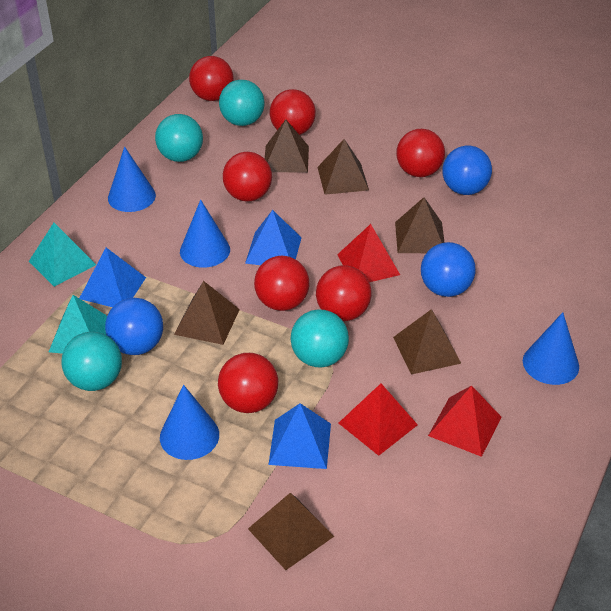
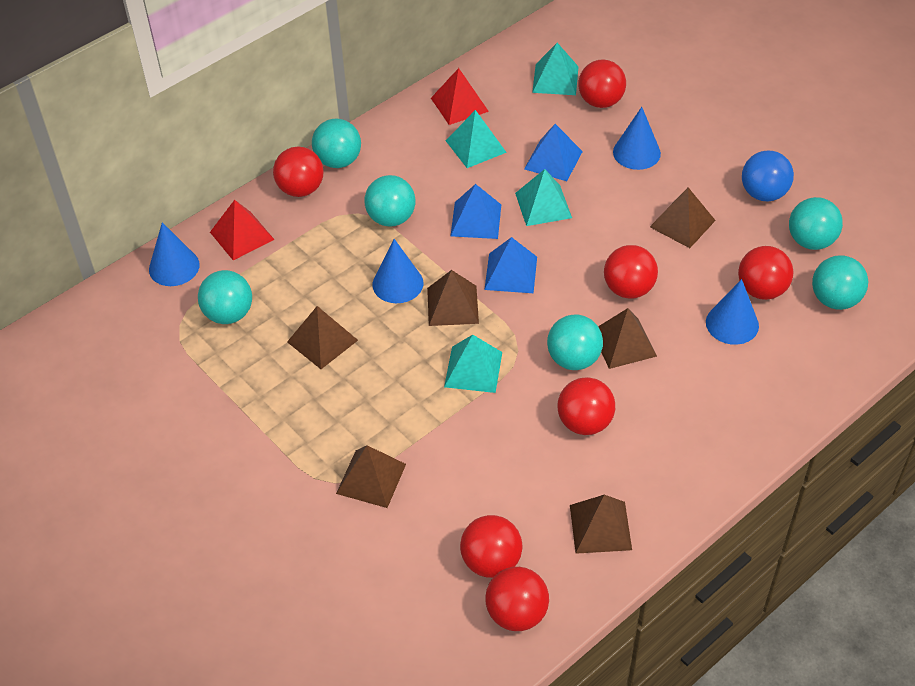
blue ball: [105,298,163,355] [421,242,475,297] [443,146,492,195] = 3 -> [742,150,794,201] = 1
red pyramid: [337,224,400,282] [339,383,418,456] [428,385,501,457] = 3 -> [210,200,275,261] [431,68,489,125] = 2
turquoise ball: [61,332,122,391] [155,114,203,162] [219,80,265,126] [291,309,349,368] = 4 -> [198,270,252,324] [312,119,361,168] [364,175,416,227] [547,314,603,370] [789,197,843,250] [812,255,868,310] = 6
turquoise pyramid: [29,223,96,287] [49,295,107,354] = 2 -> [444,335,502,393] [446,110,507,168] [515,169,572,226] [532,43,579,95] = 4

